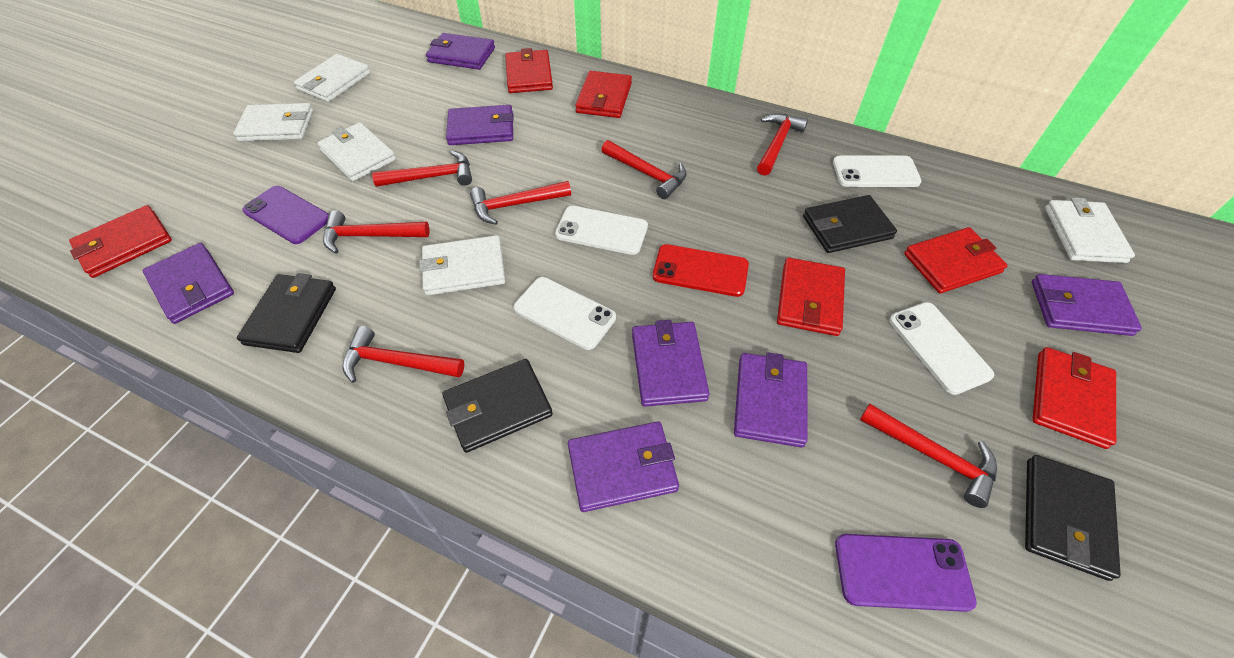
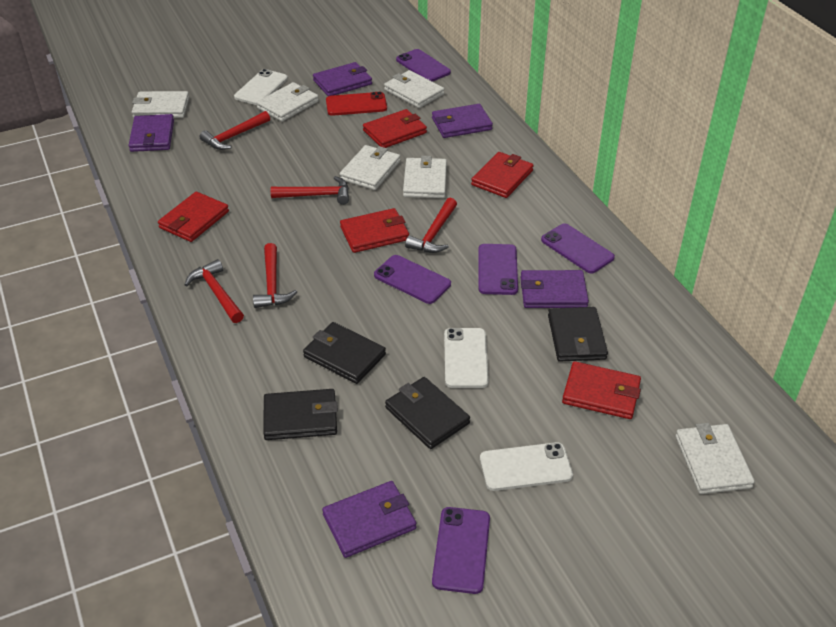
purple phone: [242,186,329,244] [835,534,977,612] = 2 -> [374,255,451,304] [396,49,451,82] [432,507,490,594] [478,244,518,295] [541,223,615,274] = 5
purple wallet: [142,243,234,324] [426,33,495,70] [446,105,514,145] [568,421,679,512] [632,320,710,407] [734,352,807,447] [1032,274,1142,336] = 7 -> [129,114,174,152] [313,62,372,96] [322,481,416,558] [432,104,493,138] [521,270,589,308] = 5
red hammer: [323,211,429,254] [342,326,464,383] [372,151,472,187] [470,181,571,225] [602,140,687,199] [757,113,808,176] [860,404,997,508] = 7 -> [184,259,244,323] [199,111,270,150] [253,243,297,308] [271,176,349,205] [405,198,457,253] = 5
red wallet: [69,205,172,278] [505,48,553,93] [575,71,632,118] [777,257,845,336] [904,227,1008,293] [1032,347,1116,449] = 6 -> [158,192,229,242] [340,208,409,253] [363,109,427,148] [471,152,534,198] [562,361,641,419] = 5
white phone: [514,277,616,350] [555,206,648,255] [833,156,922,187] [889,302,994,395] = 4 -> [234,69,288,105] [444,328,489,388] [480,442,573,491] = 3
white wallet: [233,103,313,142] [294,54,370,102] [317,122,396,181] [419,235,505,295] [1045,198,1135,263] = 5 -> [132,91,189,118] [257,82,319,122] [340,145,400,190] [384,70,444,108] [403,156,447,198] [675,423,755,494] = 6

